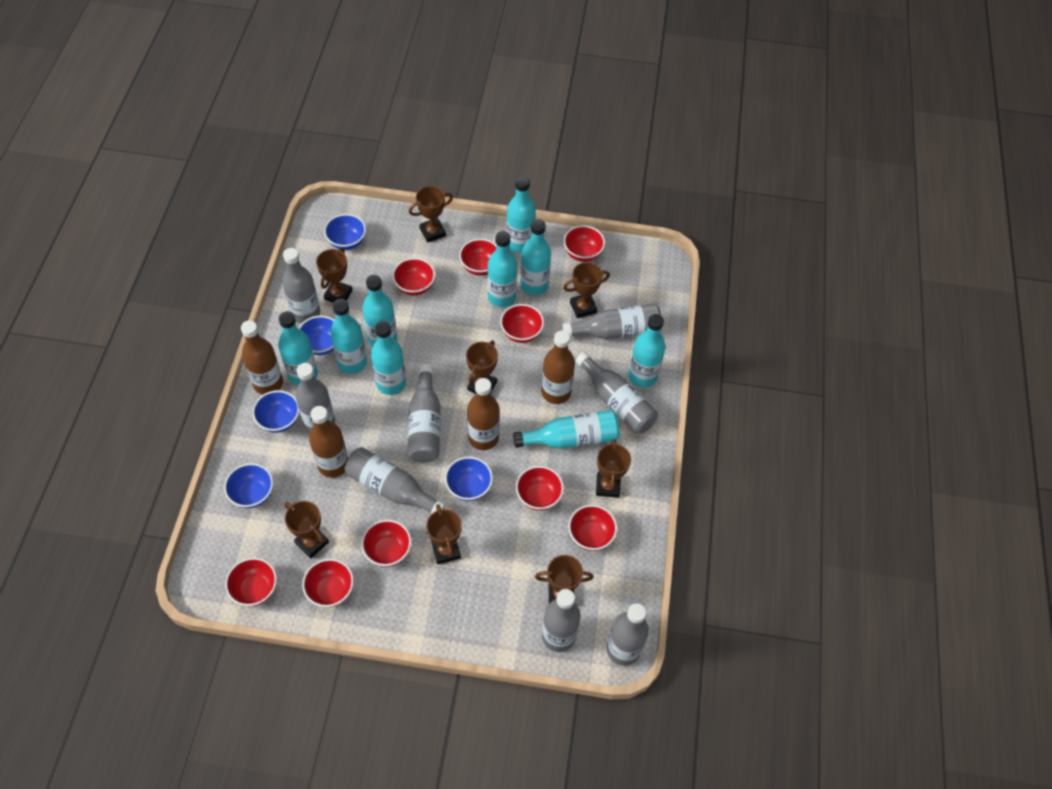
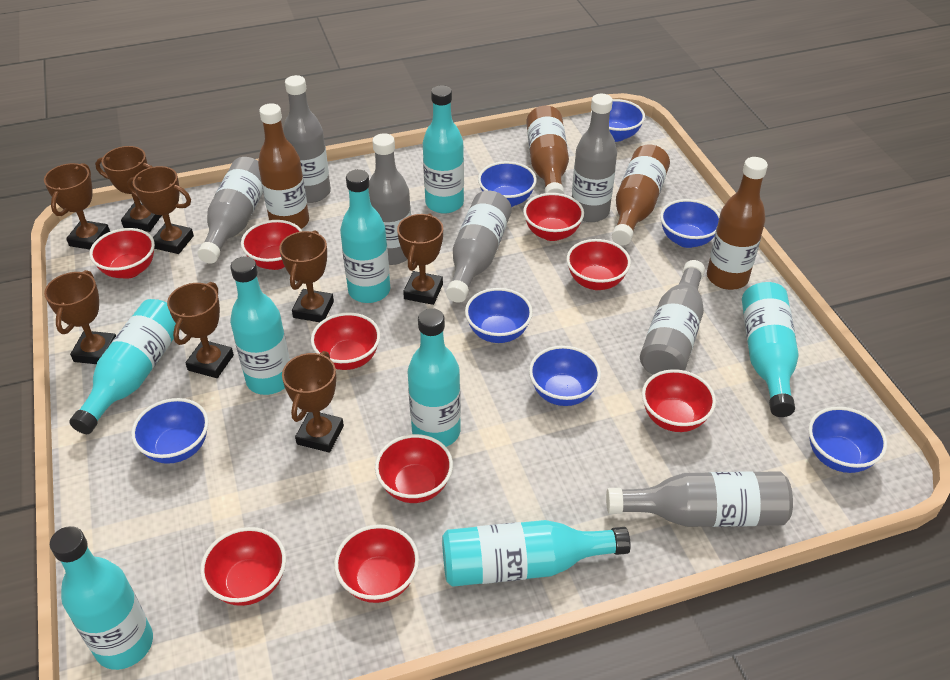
blue bowl: [224,463,273,508] [252,390,299,433] [298,315,335,355] [324,214,366,250] [445,456,493,501] = 5 -> [131,398,209,464] [465,288,533,343] [478,161,537,207] [529,345,601,406] [591,99,645,142] [660,199,720,248] [808,407,887,473] = 7
grey bottle: [283,248,320,324] [295,363,335,433] [345,447,446,514] [408,364,440,463] [542,589,580,652] [562,304,661,339] [576,352,658,434] [606,603,649,666] = 8 -> [197,157,263,264] [283,75,331,203] [368,133,411,265] [446,191,512,303] [572,94,617,222] [606,471,793,527] [640,260,705,375] = 7
turquoise bottle: [278,311,318,386] [330,299,367,374] [362,275,397,347] [371,321,406,395] [487,231,517,307] [506,176,536,253] [513,410,619,449] [520,219,551,295] [628,314,665,388] = 9 -> [50,526,153,670] [69,299,180,434] [230,256,290,395] [340,169,390,303] [408,308,461,447] [423,85,464,214] [442,520,631,587] [742,282,798,417] = 8

